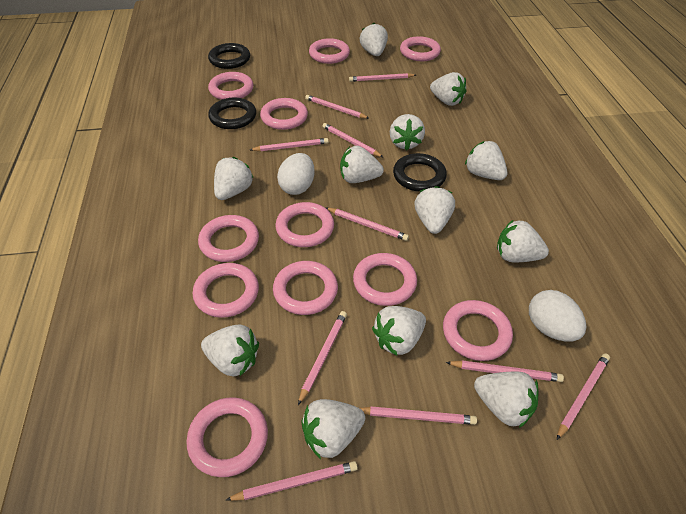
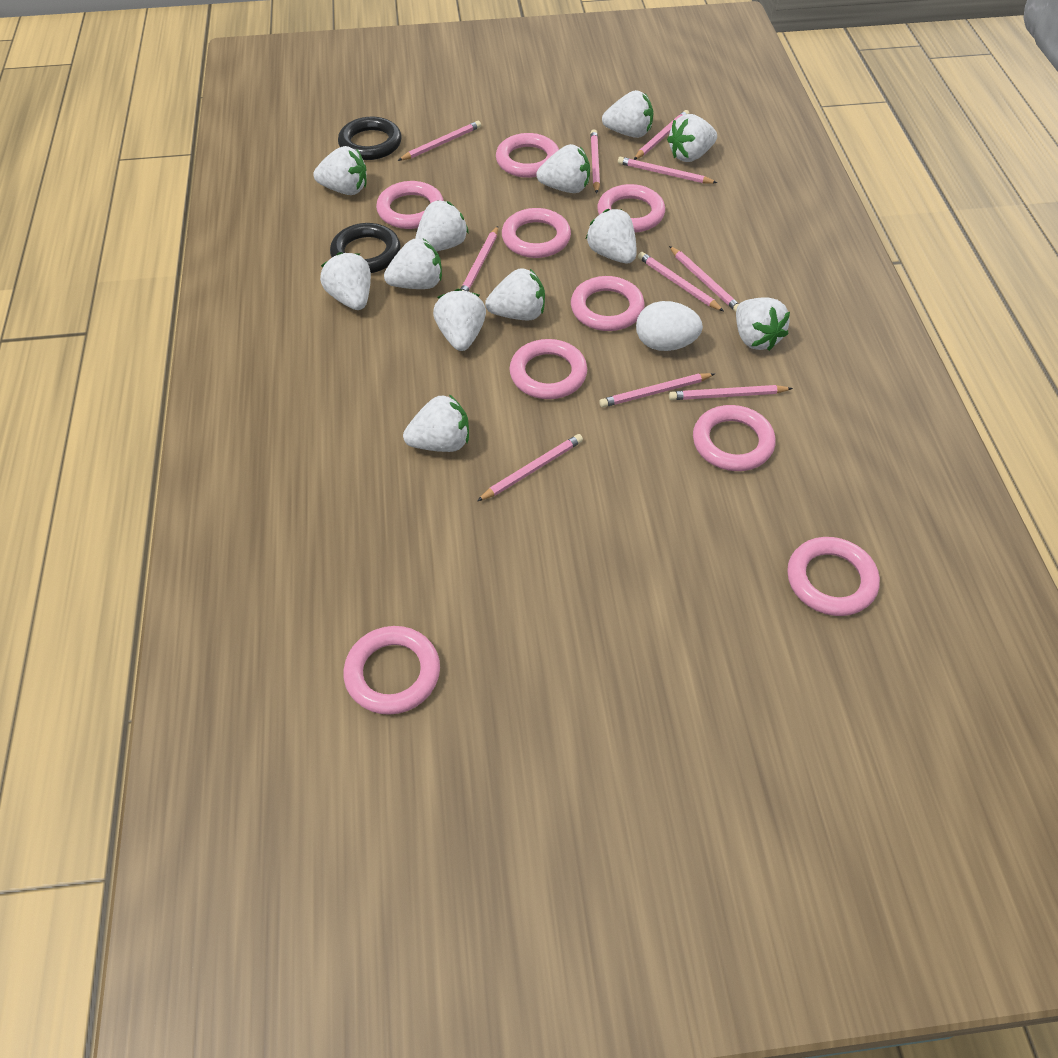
black ring: [208,43,250,69] [208,98,256,129] [393,153,447,192] = 3 -> [330,223,401,273] [338,117,402,160] = 2
pink ring: [186,397,268,477] [193,263,259,318] [198,215,259,262] [208,72,254,100] [260,98,308,130] [273,261,338,315] [275,202,334,247] [309,38,350,64] [353,253,417,306] [400,36,441,61] [443,300,513,361] = 11 -> [343,626,440,715] [376,181,444,229] [496,133,559,178] [502,208,571,258] [510,339,587,399] [571,276,644,331] [597,184,665,232] [693,405,776,471] [787,537,880,616] = 9
white egg: [277,153,315,195] [529,290,586,342] = 2 -> [636,301,703,351] = 1

